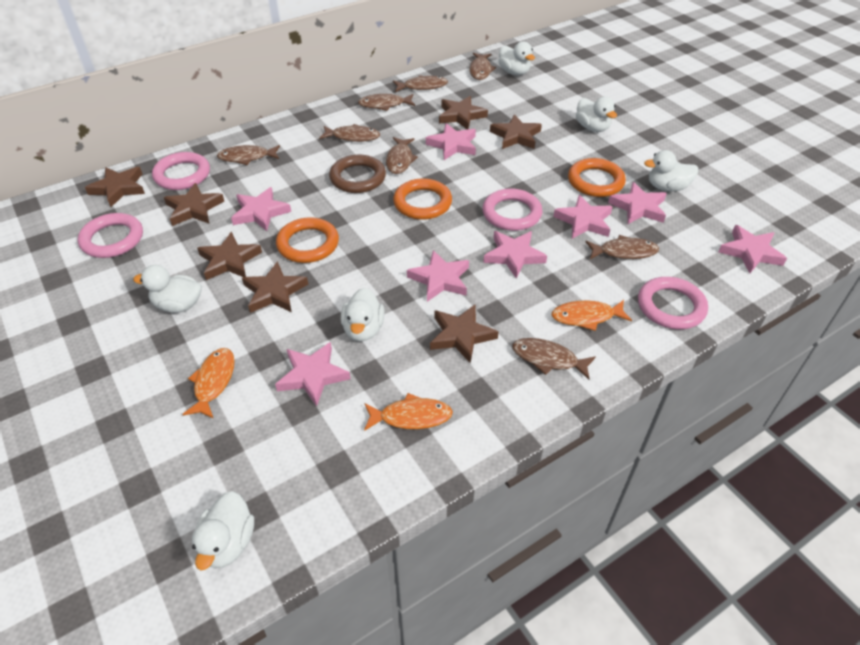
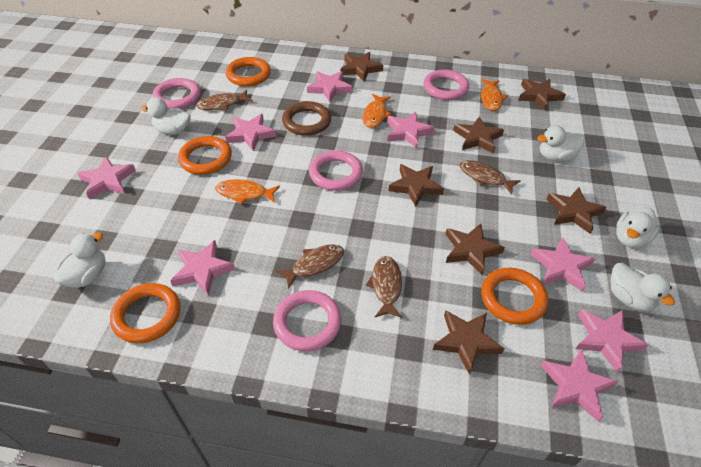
brown fish: [217,145,280,165] [319,124,380,142] [358,94,415,111] [386,137,418,174] [393,75,448,92] [470,53,496,80] [512,338,596,379] [585,235,659,259] = 8 -> [196,90,252,111] [276,244,344,289] [366,256,402,318] [459,160,521,194] = 4
orange ring: [276,217,339,263] [393,178,452,220] [568,158,626,197] = 3 -> [110,283,180,343] [178,136,232,175] [226,57,271,86] [481,268,548,325] = 4
white duck: [133,265,202,313] [192,491,254,570] [341,288,385,341] [498,42,535,75] [576,97,617,132] [644,150,699,191] = 6 -> [53,232,106,288] [141,98,191,135] [537,125,584,161] [611,263,675,311] [616,207,659,248] = 5

